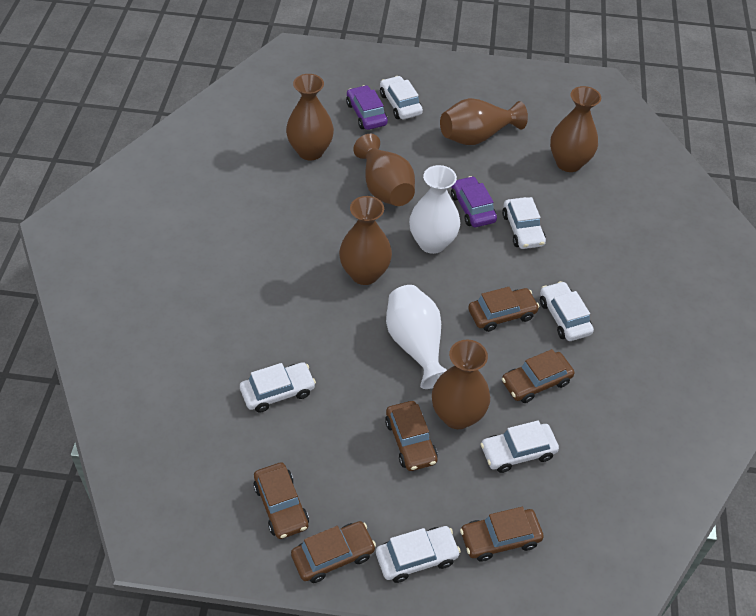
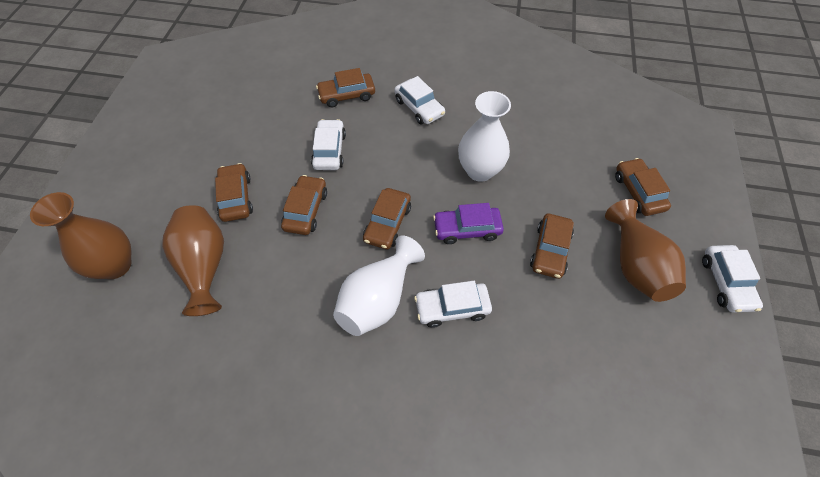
brown vase: [286,74,334,161] [339,196,392,285] [353,134,415,206] [432,340,490,429] [440,98,528,145] [550,86,601,172] = 6 -> [30,192,131,279] [162,205,224,316] [605,199,686,302] = 3
purple car: [346,85,388,130] [451,176,497,227] = 2 -> [433,203,504,244] = 1
white car: [240,362,316,413] [376,526,461,583] [380,76,423,119] [481,420,559,473] [502,197,546,249] [540,281,594,341] = 6 -> [311,119,346,170] [395,76,445,124] [414,281,492,328] [702,245,763,312] = 4

